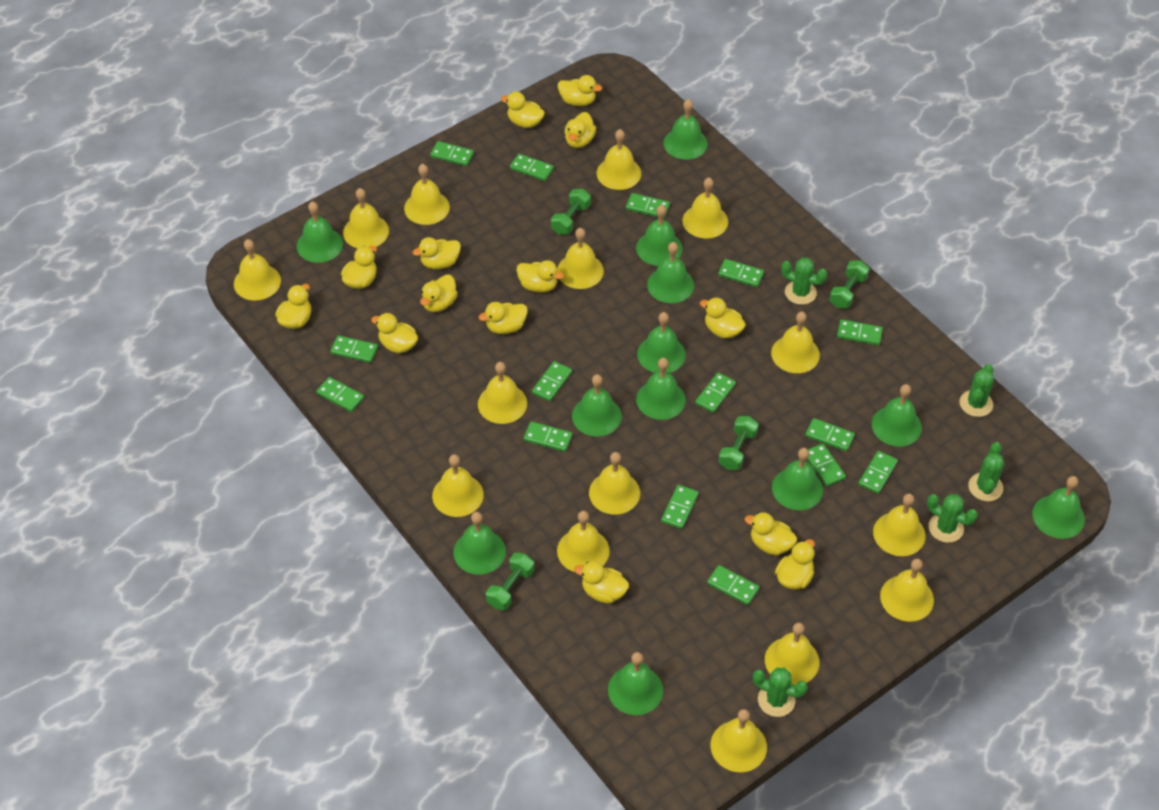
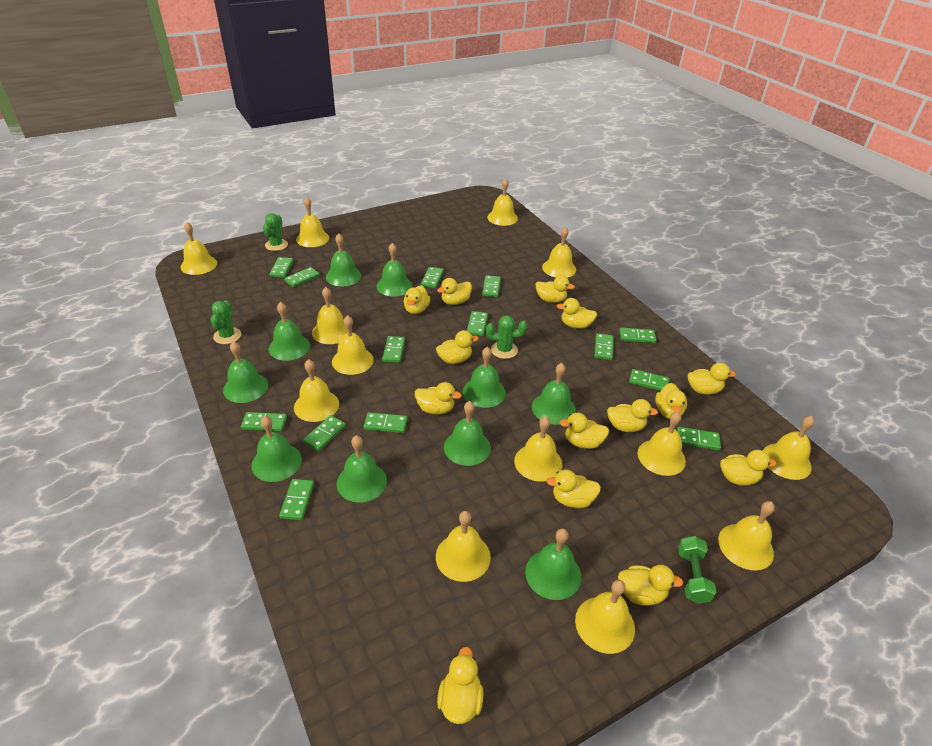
green bell: [297,201,343,263] [453,512,506,575] [572,374,622,436] [608,652,663,715] [636,205,682,266] [636,358,686,420] [637,312,686,373] [647,242,694,303] [663,99,708,160] [772,448,823,510] [872,384,922,446] [1032,476,1085,539] = 12 -> [223,341,268,403] [252,416,302,482] [269,302,310,361] [326,234,361,286] [337,435,387,502] [377,243,412,296] [444,401,491,466] [463,347,506,408] [525,529,581,600] [532,363,576,425] = 10
green cactus: [753,668,808,717] [781,257,827,305] [927,494,978,543] [960,364,994,417] [968,442,1004,501] = 5 -> [210,300,241,344] [263,213,288,251] [486,315,527,359] = 3
green domino: [316,377,364,412] [330,335,378,363] [430,141,474,166] [510,154,554,181] [524,422,572,452] [532,361,572,402] [626,193,670,218] [661,485,699,529] [695,373,736,413] [707,565,759,605] [718,259,764,287] [805,418,855,452] [807,443,846,487] [837,319,883,345] [858,451,898,494] = 15 -> [241,412,287,431] [269,257,294,278] [279,479,314,520] [284,267,320,288] [303,415,346,451] [364,412,407,433] [382,336,405,363] [421,267,444,288] [467,311,488,336] [482,275,501,297] [594,333,614,360] [619,328,656,343] [629,369,670,391] [677,427,721,450] = 14
green dumbbell: [486,552,534,611] [551,189,591,235] [719,416,759,470] [829,260,869,308] = 4 -> [678,536,716,604] = 1
yellow bell: [234,239,281,301] [343,188,389,248] [404,164,450,225] [432,454,484,517] [478,362,527,424] [557,228,604,289] [557,511,610,572] [589,452,640,514] [597,129,641,190] [682,178,728,239] [711,709,767,772] [765,622,819,685] [771,311,820,373] [873,494,926,556] [880,559,934,622] = 15 -> [181,222,217,275] [294,359,339,422] [296,197,329,247] [312,287,347,344] [332,315,374,375] [436,511,491,582] [487,178,518,226] [514,416,562,482] [542,227,576,278] [575,580,635,654] [638,411,686,476] [718,501,775,570] [763,416,814,480] = 13

